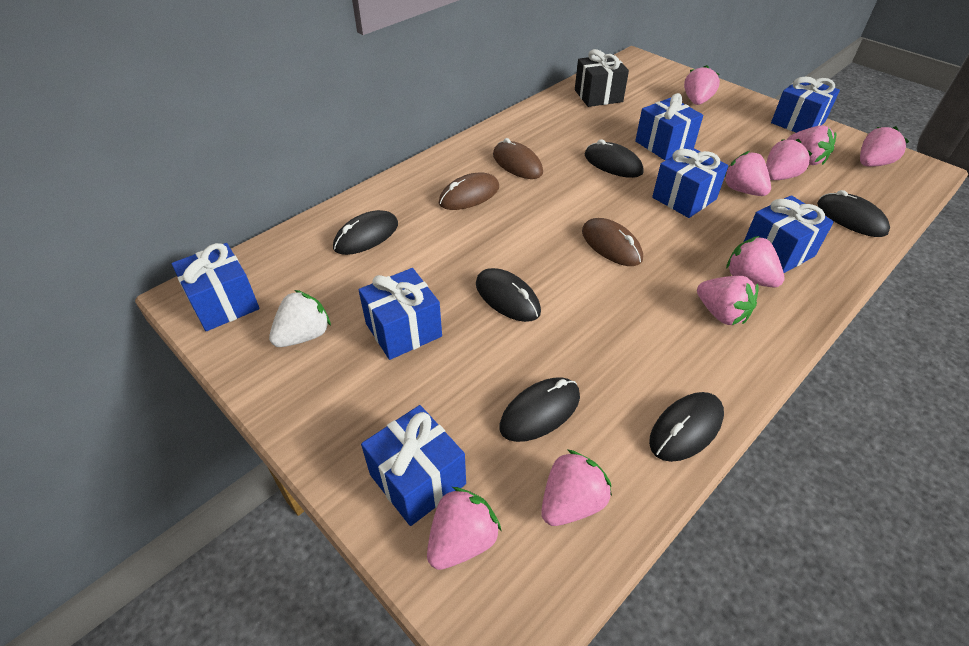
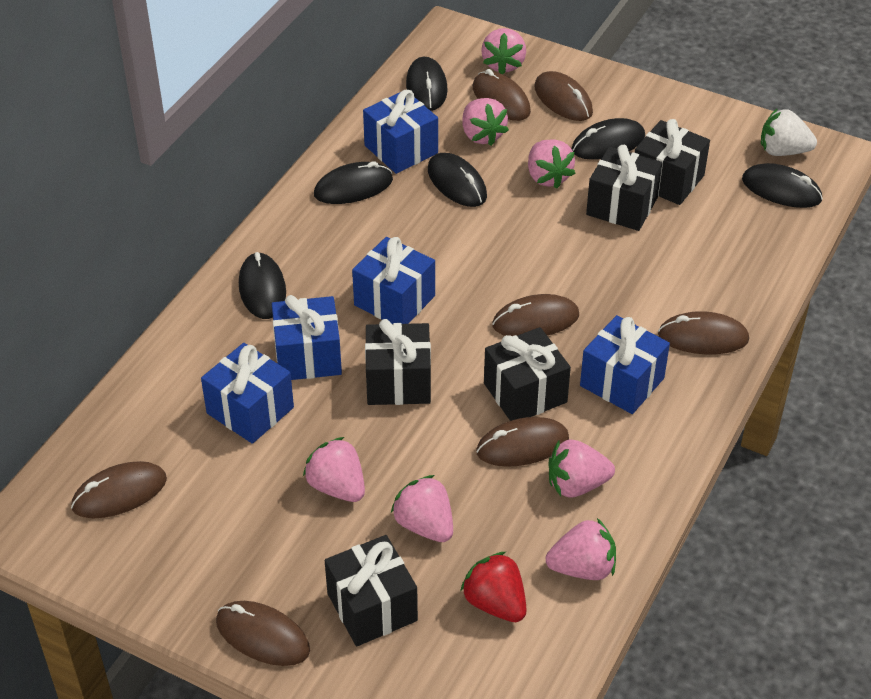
black gift: [575,49,629,107] = 1 -> [325,535,418,646] [365,319,431,405] [484,327,571,421] [586,145,662,231] [635,119,710,205] = 5
blue gift: [171,243,260,331] [359,268,442,360] [361,405,466,526] [635,93,703,160] [652,146,728,218] [744,195,834,273] [771,77,840,133] = 7 -> [201,343,294,444] [272,295,342,380] [352,237,435,324] [363,90,438,174] [580,315,670,414] = 5
brown mouse: [439,172,499,210] [493,138,543,179] [582,218,643,266] = 3 -> [71,461,167,518] [216,601,310,666] [473,69,531,121] [476,417,569,467] [492,294,579,336] [534,71,593,121] [658,311,749,354] = 7
pink strawberry: [427,487,501,570] [541,450,612,526] [684,65,720,105] [697,276,759,325] [725,151,771,196] [726,236,784,288] [766,139,812,180] [787,125,836,165] [860,126,909,167] = 9 -> [303,437,365,502] [391,475,453,542] [462,98,509,146] [481,28,526,74] [528,139,575,189] [545,518,616,580] [549,440,615,498] = 7
red strawberry: none = 0 -> [460,552,527,622] = 1

